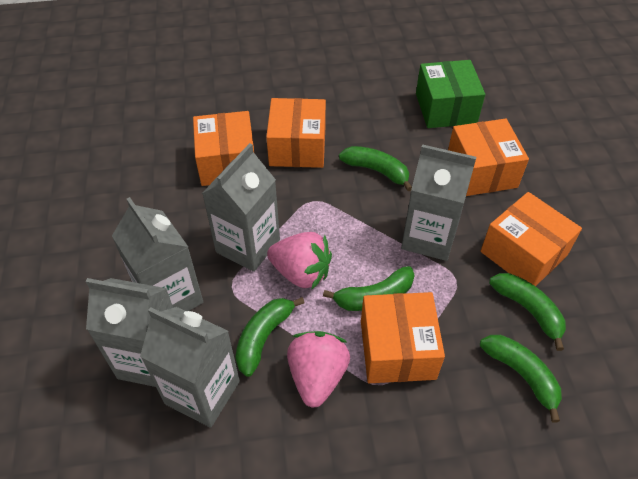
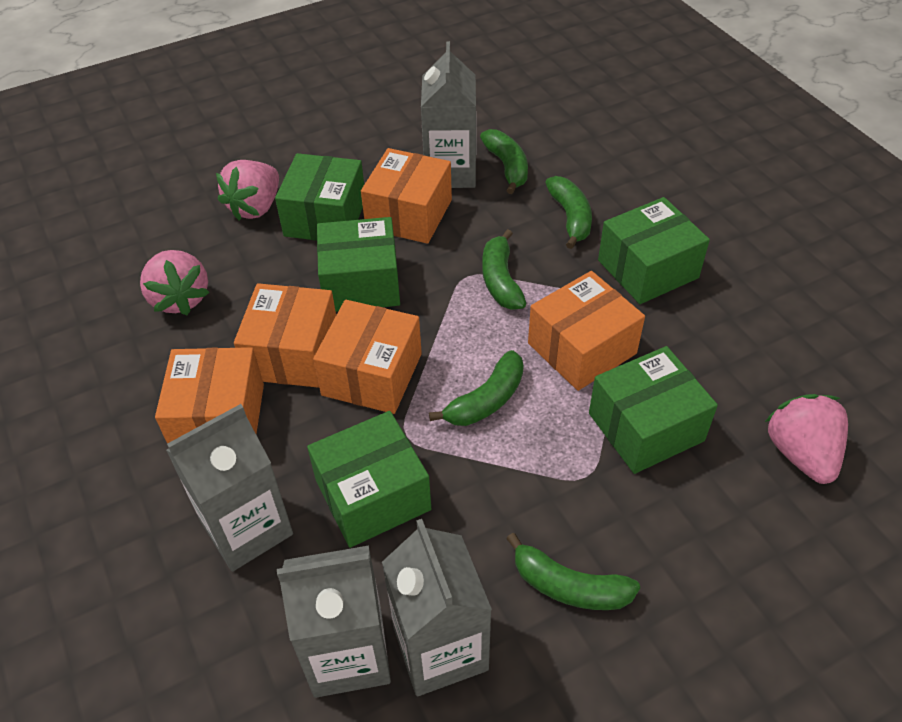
green box: [416,60,485,128] = 1 -> [275,153,364,241] [307,411,431,548] [317,217,400,312] [589,346,718,474] [598,197,710,304] = 5
grey carton: [86,278,173,387] [112,197,203,311] [140,307,240,428] [202,143,280,272] [401,144,476,261] = 5 -> [166,404,293,571] [277,546,391,698] [382,519,492,696] [421,41,476,188] = 4
pink strawberry: [267,232,332,290] [287,331,350,408] = 2 -> [140,250,210,315] [216,160,279,220] [765,394,848,484] = 3

